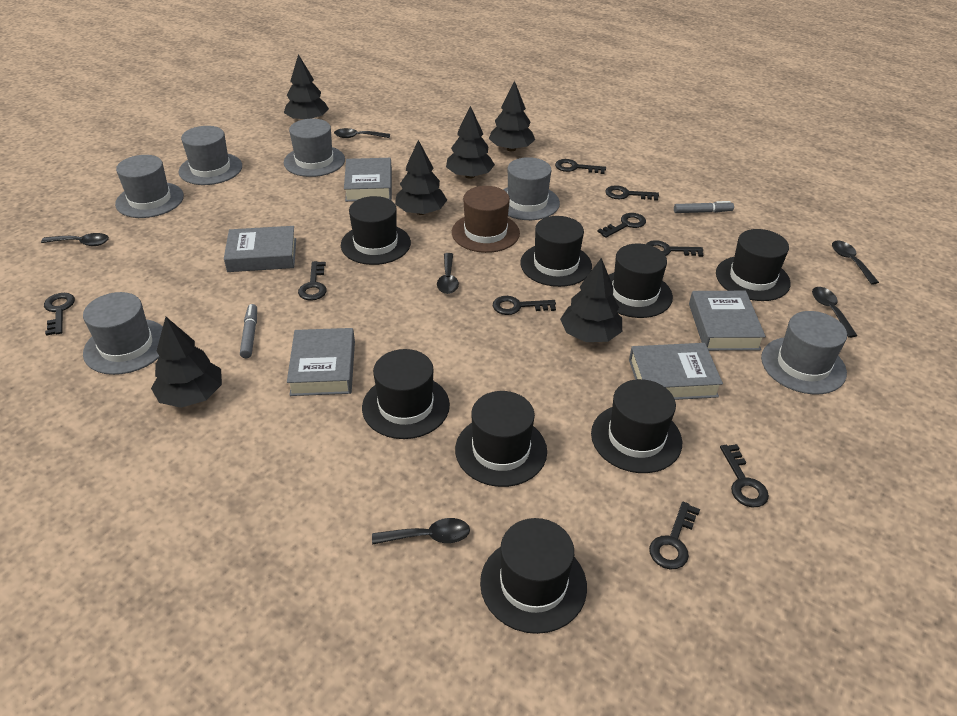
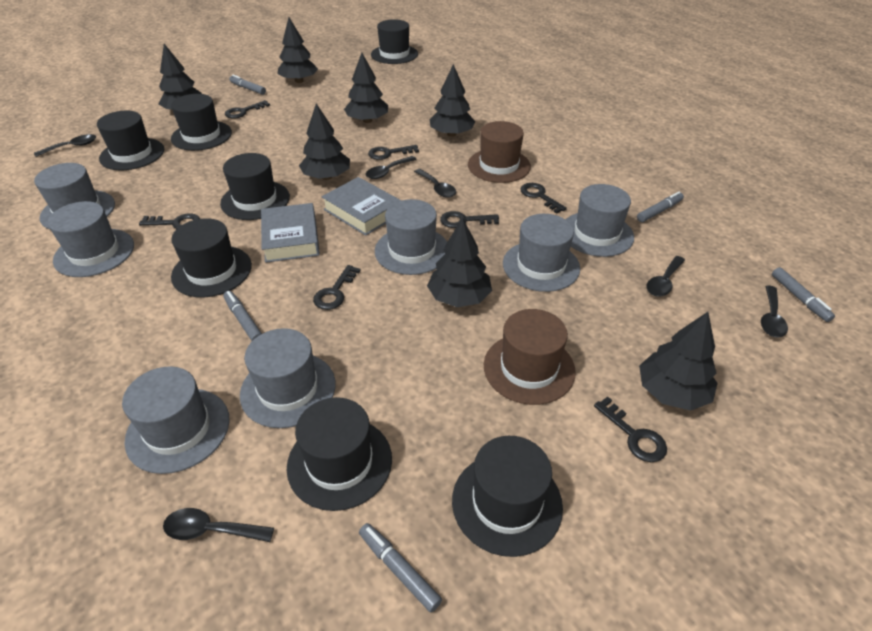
black hat: [341,196,411,265] [362,349,450,439] [455,391,547,487] [480,518,587,634] [520,216,592,287] [591,379,682,473] [609,243,673,318] [716,229,791,301] = 8 -> [97,111,164,170] [171,94,232,151] [171,218,252,297] [220,153,290,220] [287,397,392,511] [371,19,418,64] [452,436,563,557] = 7
black key: [44,293,75,336] [298,261,327,301] [493,296,556,315] [555,159,606,174] [597,213,646,238] [605,185,659,201] [646,240,703,257] [649,502,700,569] [720,444,769,507] = 9 -> [139,213,200,229] [225,100,270,119] [313,265,361,310] [368,145,419,160] [440,211,499,228] [520,183,567,214] [594,397,667,462] = 7
black tree: [151,317,222,408] [284,54,329,119] [395,140,447,215] [446,106,495,179] [489,81,535,151] [560,258,622,342] = 6 -> [159,44,202,109] [278,18,318,83] [299,104,350,180] [344,53,388,123] [427,217,492,307] [430,64,476,137] [639,312,718,411] = 7
brown hat: [452,186,520,253] = 1 -> [468,121,531,183] [484,309,576,405] = 2
grey book: [224,226,296,272] [287,328,355,396] [344,158,392,202] [629,343,723,400] [689,291,766,351] = 5 -> [261,203,320,263] [322,177,401,236] = 2
grey hat: [83,292,163,375] [115,155,184,218] [179,126,242,185] [284,119,345,177] [503,157,560,220] [761,311,847,394] = 6 -> [34,163,115,230] [48,201,134,277] [122,366,230,474] [240,328,336,428] [375,199,447,275] [503,214,580,292] [566,184,634,257] = 7
grey marker: [240,304,257,358] [674,201,734,213] = 2 -> [223,291,262,341] [229,75,266,95] [359,523,442,612] [637,192,684,222] [772,267,835,322] = 5

